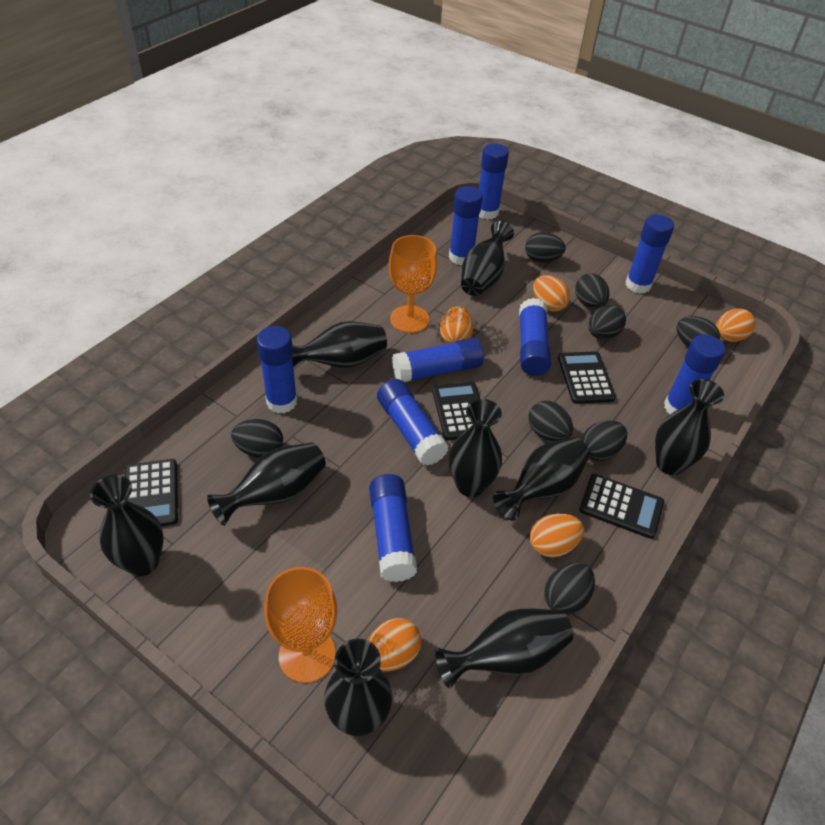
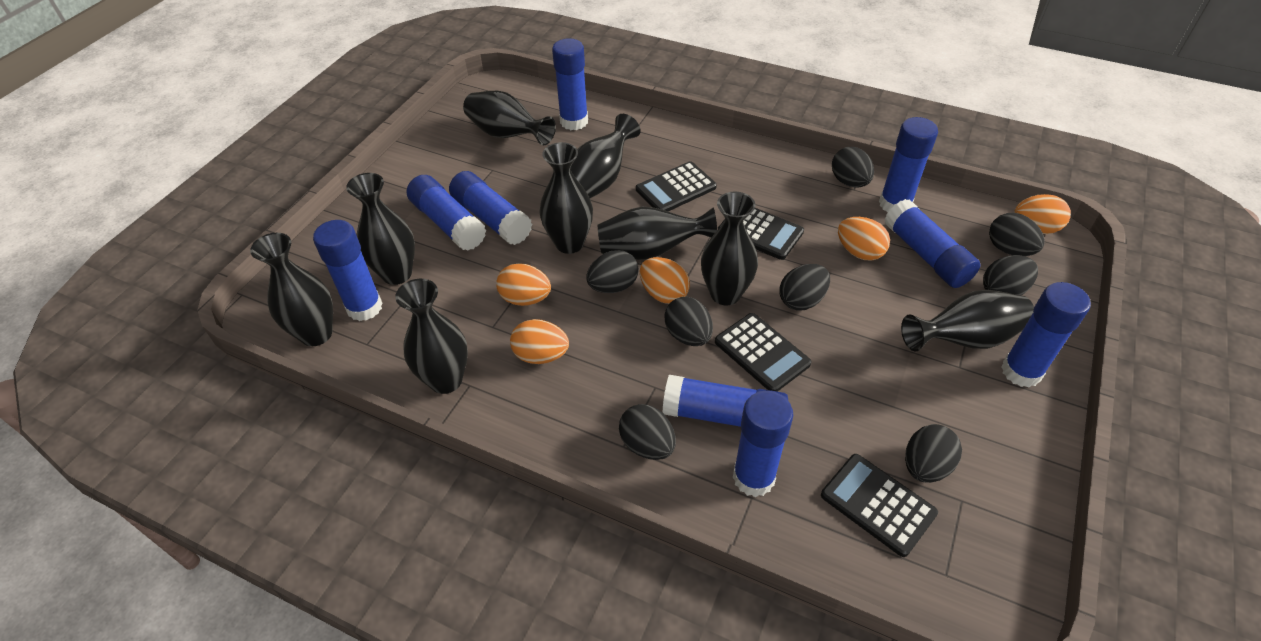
orange goblet: [264,567,337,683] [389,235,437,333] = 2 -> none = 0

